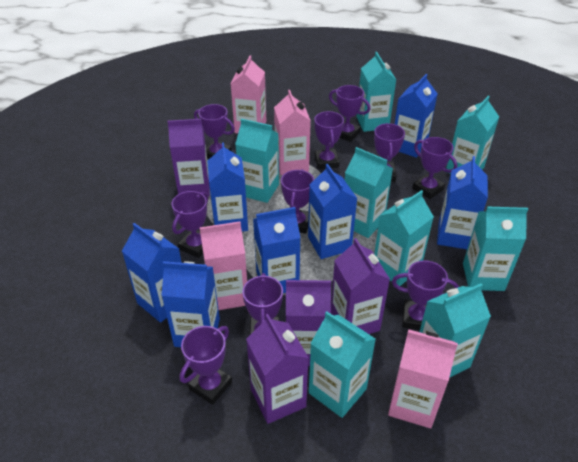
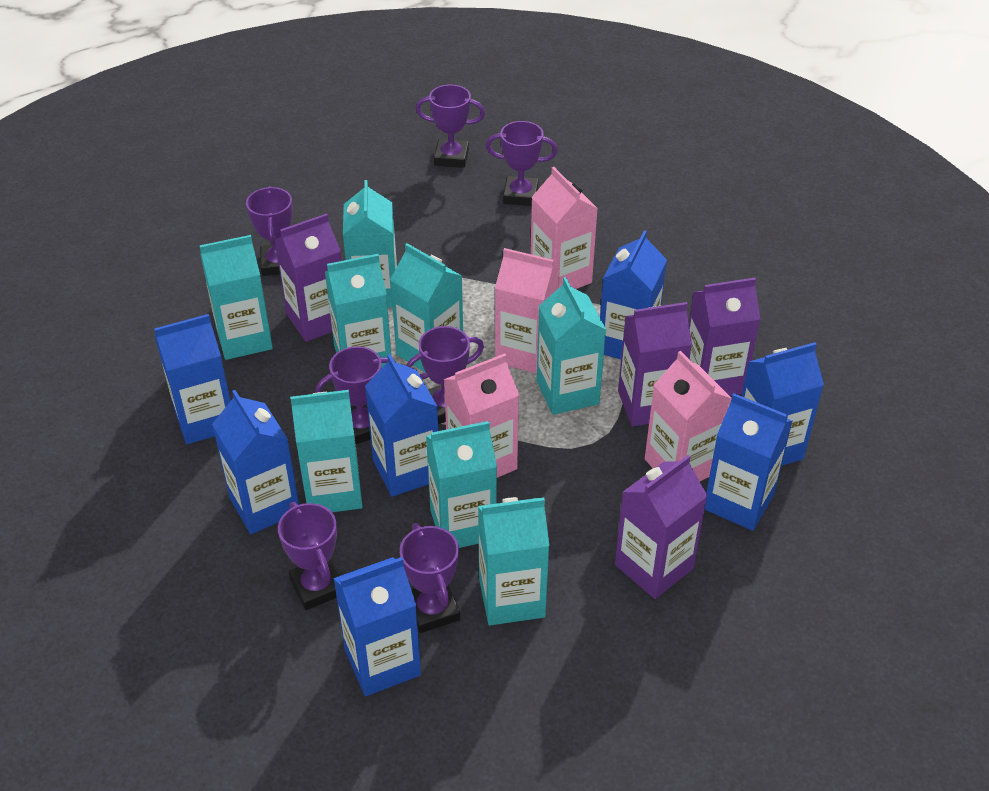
purple trophy: [171,191,208,258] [180,326,232,405] [194,104,235,159] [242,273,283,335] [281,169,314,234] [314,111,344,169] [329,85,370,142] [374,123,405,182] [392,260,459,330] [412,137,457,199] = 10 -> [246,186,293,276] [278,502,339,610] [315,346,396,444] [400,523,460,633] [406,326,484,424] [416,85,485,168] [486,121,558,206] = 7

